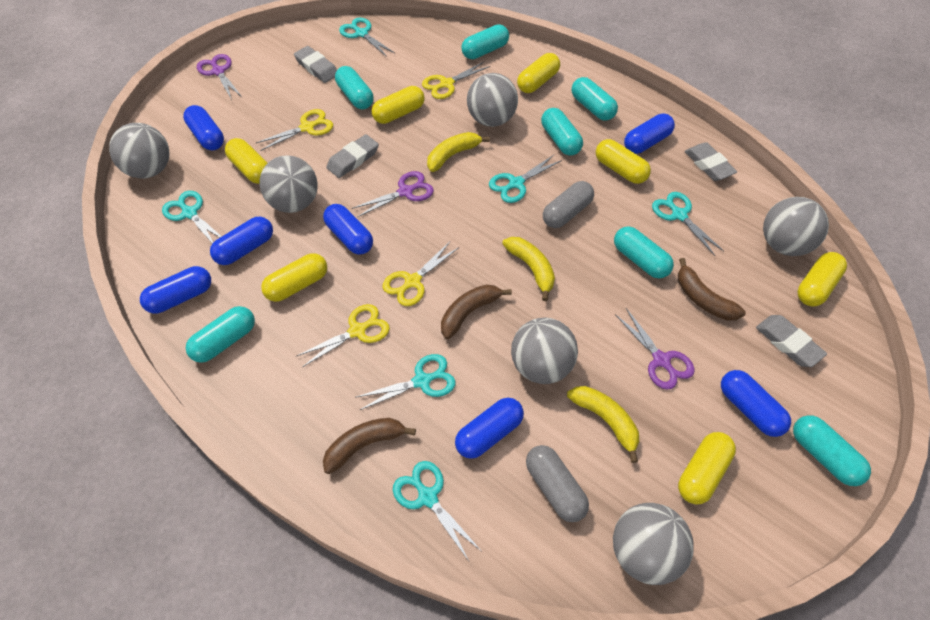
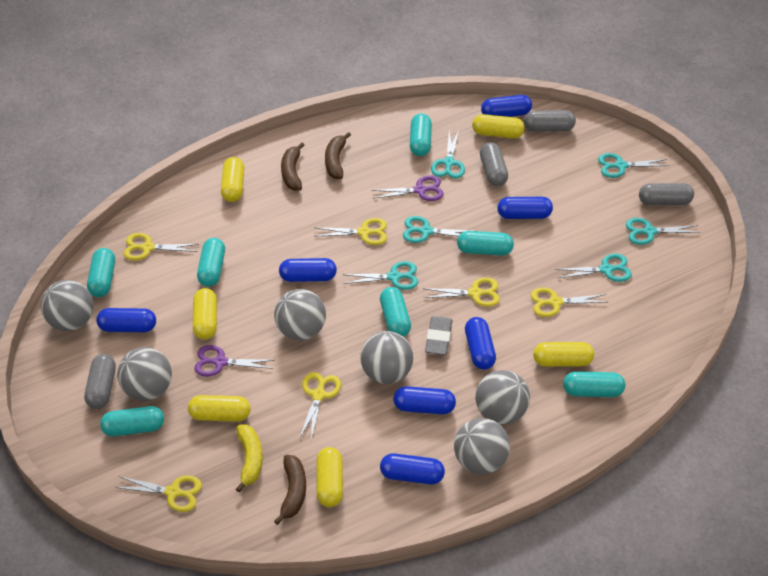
grey capsule: [526,445,589,522] [543,181,594,228] = 2 -> [84,354,116,409] [480,142,508,186] [524,110,576,132] [639,183,694,205] = 4
grey eraser: [294,46,337,83] [326,134,379,178] [685,142,737,181] [756,315,827,367] = 4 -> [425,316,453,355] = 1
purple scissors: [197,54,242,100] [352,171,434,217] [615,308,694,390] = 3 -> [194,345,274,377] [371,176,444,201] = 2
yellow banana: [427,132,490,172] [502,237,555,301] [567,386,639,463] = 3 -> [236,425,263,492] = 1
yellow capsule: [225,138,267,184] [261,253,327,302] [371,86,425,124] [517,53,560,93] [596,139,651,184] [678,432,736,504] [797,252,847,306] = 7 -> [188,395,251,422] [193,288,217,340] [221,157,244,202] [316,447,343,507] [472,114,525,139] [533,342,594,367] = 6
yellow scissors: [256,109,333,151] [295,304,390,367] [383,242,459,306] [422,62,490,99] = 4 -> [115,476,202,512] [123,233,199,260] [300,372,341,440] [314,218,387,245] [423,278,500,307] [531,288,606,317] = 6

